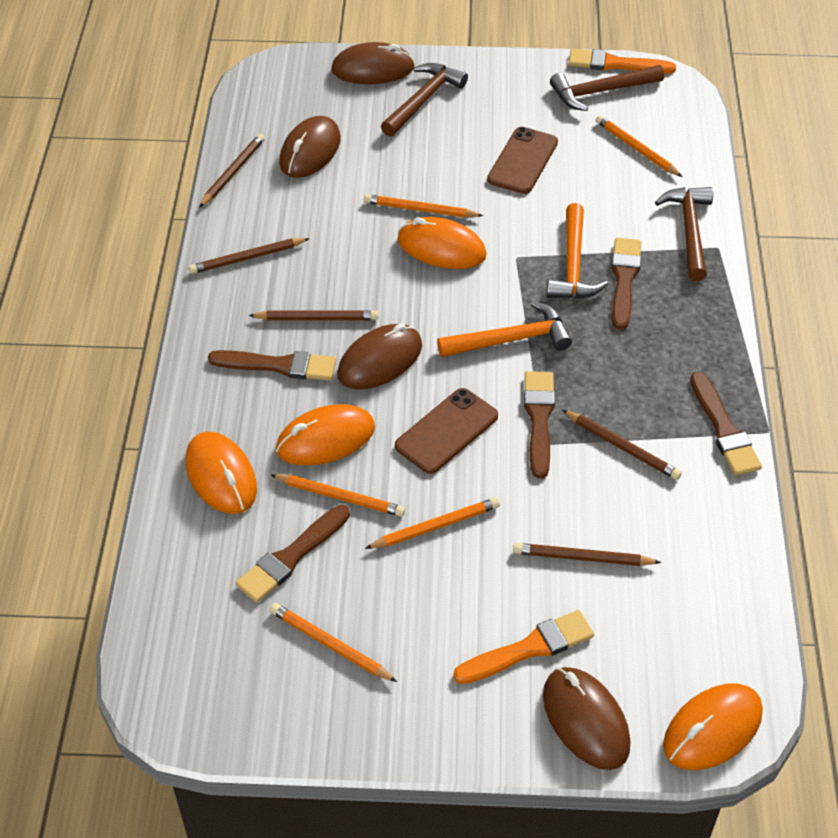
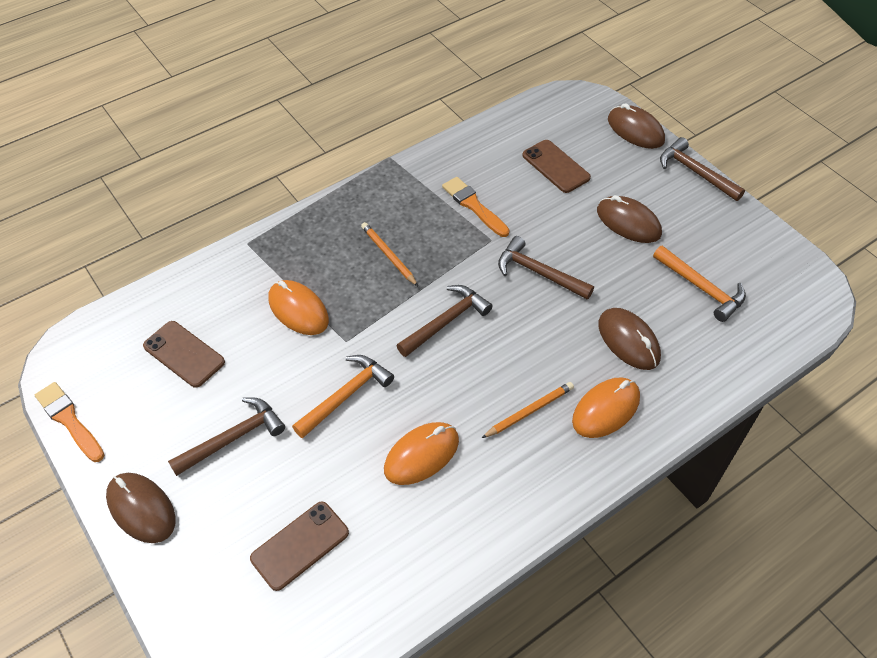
brown brush: [208,350,336,381] [236,505,350,603] [524,371,555,478] [611,238,641,330] [690,372,762,475] = 5 -> none = 0
brown hammer: [381,63,468,137] [550,65,664,111] [655,187,713,281] = 3 -> [168,397,285,476] [397,285,492,357] [498,236,594,300] [660,137,745,201] = 4
brown pencil: [189,238,310,274] [199,134,265,208] [248,311,378,320] [513,543,661,566] [562,410,682,480] = 5 -> none = 0
brown phone: [395,388,498,474] [487,127,558,194] = 2 -> [143,321,225,388] [250,502,349,591] [522,140,591,193] = 3
orange mouse: [186,431,257,514] [276,404,375,466] [398,217,487,269] [663,683,763,770] = 4 -> [269,280,329,335] [384,422,459,485] [572,377,640,438] = 3
orange pencil: [269,603,397,682] [271,474,405,517] [364,194,484,218] [365,498,500,549] [596,115,683,177] = 5 -> [361,222,418,286] [482,382,574,438] = 2

